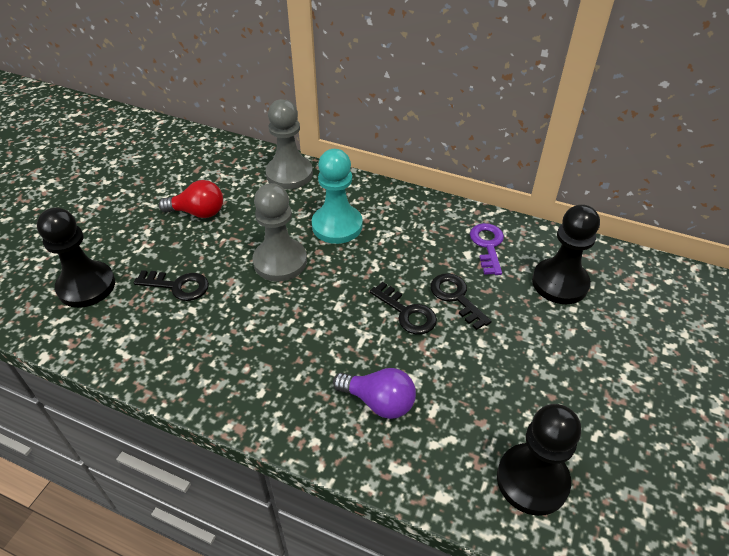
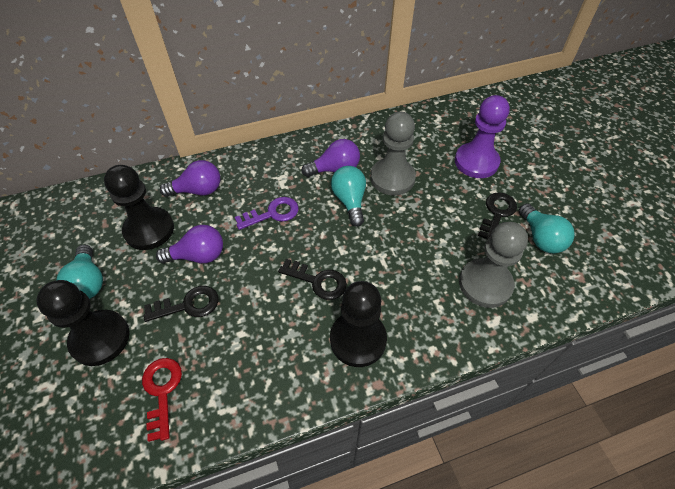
purple light bulb: [333,368,416,419] = 1 -> [156,225,223,263] [160,160,220,197] [302,139,360,177] = 3
purple pawn: none = 0 -> [455,95,510,178] = 1
red key: none = 0 -> [142,358,182,442] = 1
red light bulb: [159,180,223,218] = 1 -> none = 0
turquoise light bulb: none = 0 -> [57,245,103,299] [331,166,366,227] [519,204,575,253] = 3
turquoise pawn: [312,149,363,244] = 1 -> none = 0

